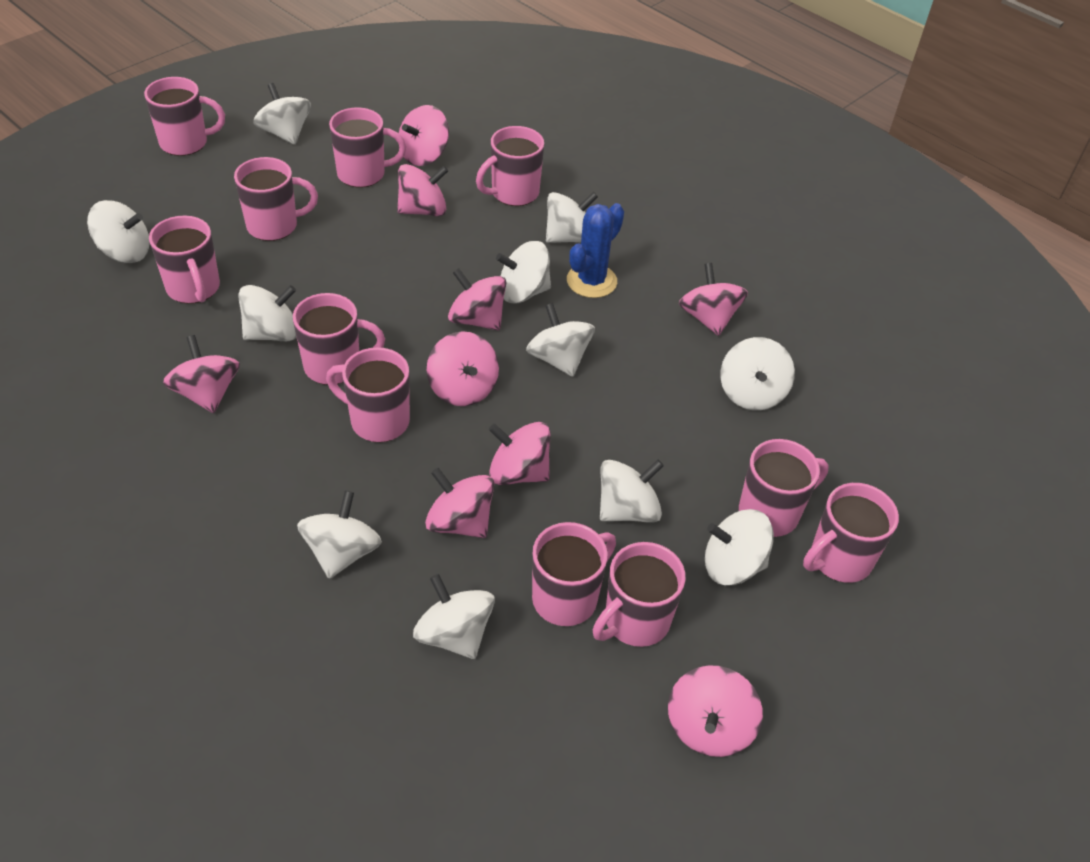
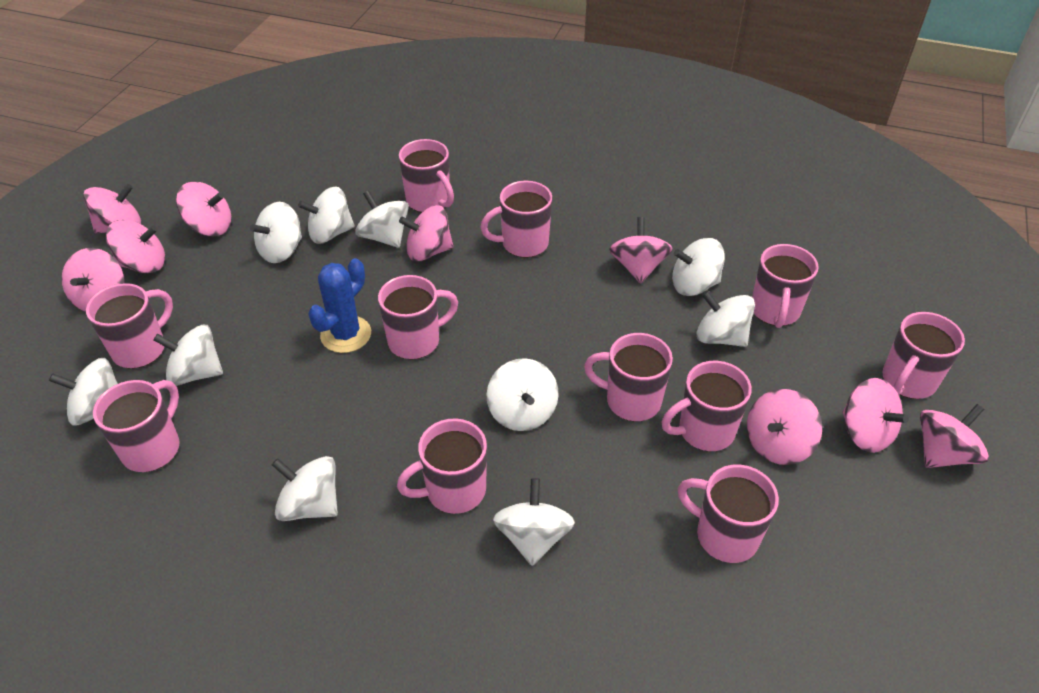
white spinning top: [87,200,149,263] [239,285,297,341] [253,83,311,145] [297,491,382,579] [413,574,495,659] [496,241,551,304] [526,303,595,377] [546,192,598,243] [600,459,664,523] [705,509,774,585] [720,337,795,410] = 11 -> [49,358,118,425] [154,325,223,386] [250,202,302,263] [272,456,338,521] [298,187,355,244] [355,190,409,248] [486,358,559,431] [493,478,575,566] [672,238,725,296] [697,291,755,347] = 10

